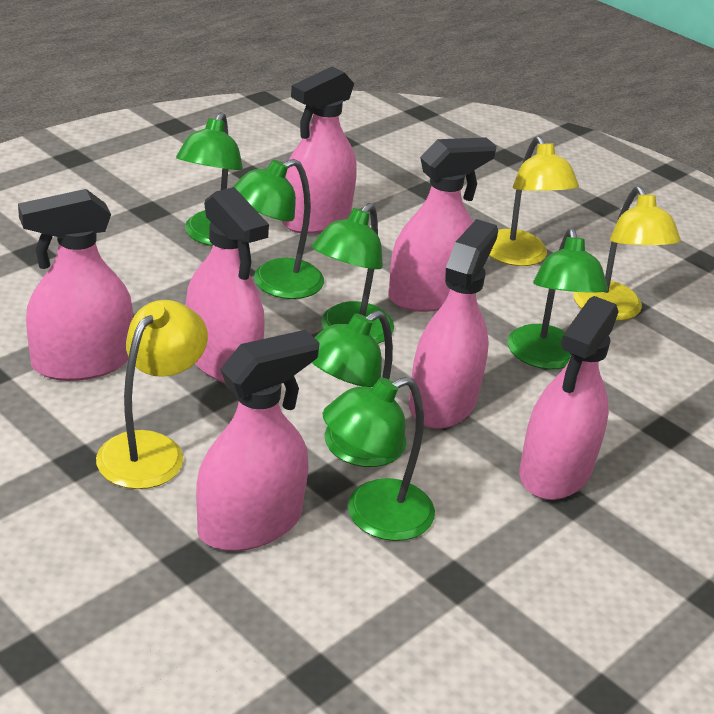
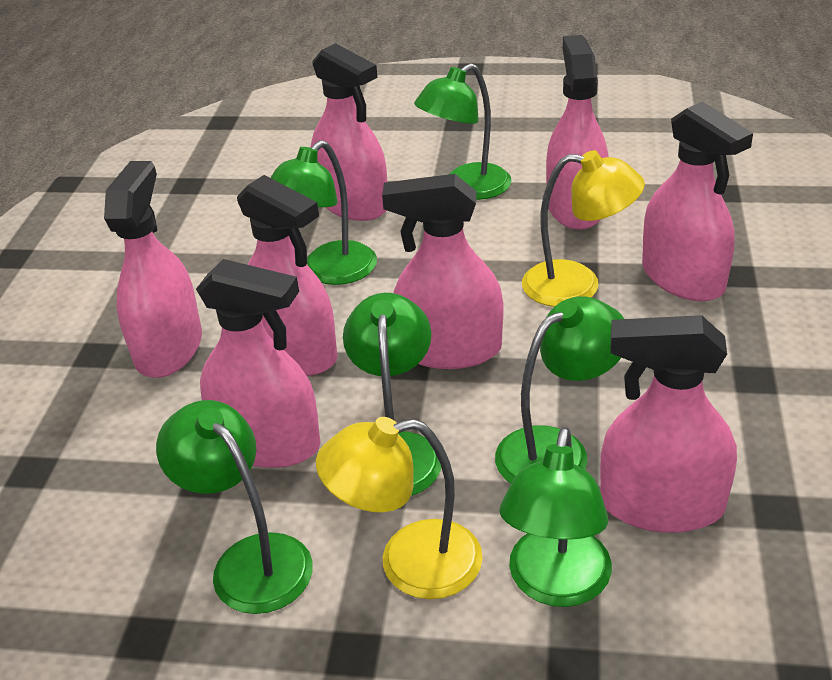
pink spray bottle: [18,189,133,381] [185,187,269,383] [196,330,319,551] [282,67,357,234] [388,137,497,312] [409,219,498,429] [519,296,619,500] = 7 -> [104,161,202,378] [196,259,321,468] [237,175,337,376] [311,43,387,221] [382,174,503,369] [546,35,609,229] [600,315,737,533] [642,101,753,301] = 8
yellow lamp: [96,300,208,489] [489,136,579,266] [573,186,681,321] = 3 -> [316,417,483,599] [522,150,645,307] = 2

